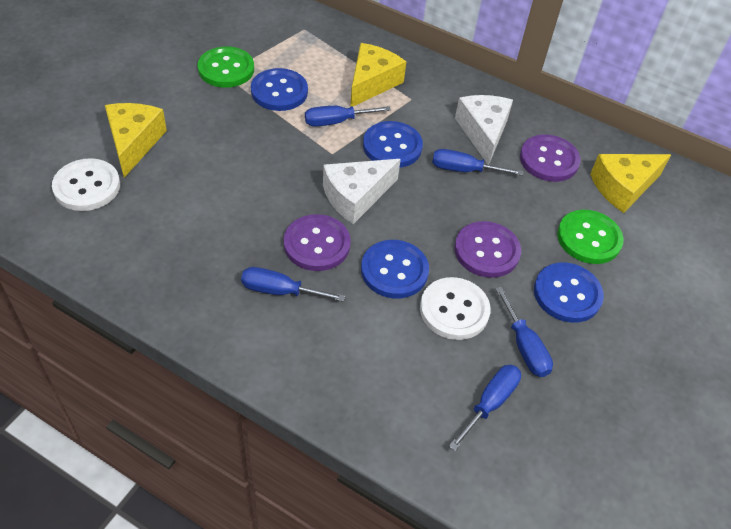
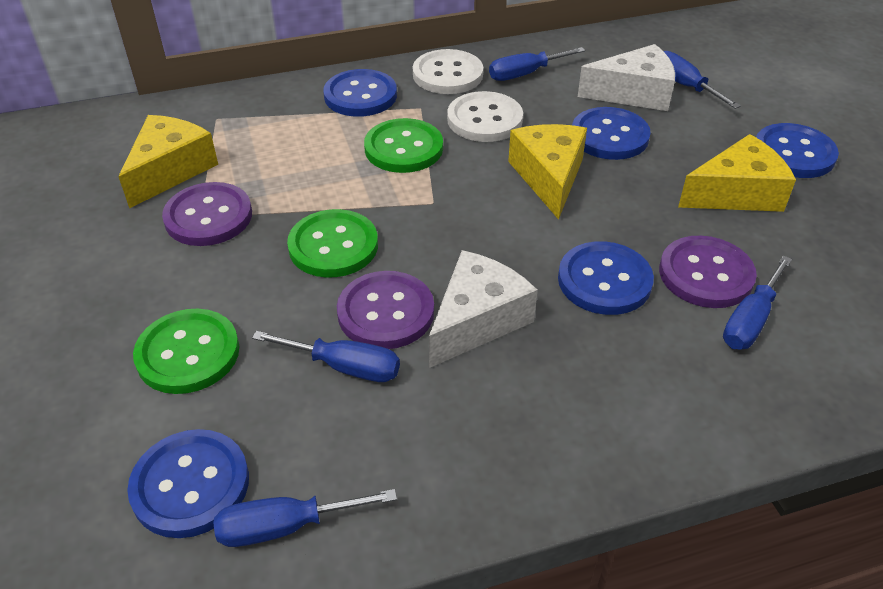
blue button: [251,68,308,111] [361,240,429,299] [363,121,423,168] [534,262,604,323] = 4 -> [127,429,249,538] [323,69,397,117] [558,241,654,315] [572,107,651,160] [756,123,839,178] = 5
green button: [198,47,254,88] [557,210,624,264] = 2 -> [133,309,239,394] [287,209,378,278] [364,118,443,173] = 3

